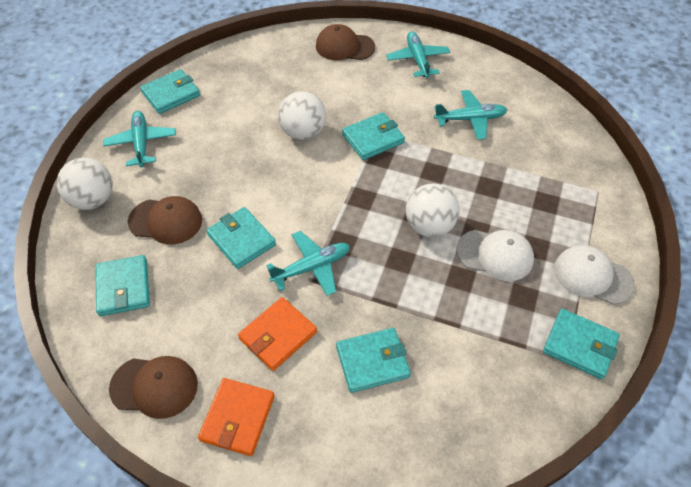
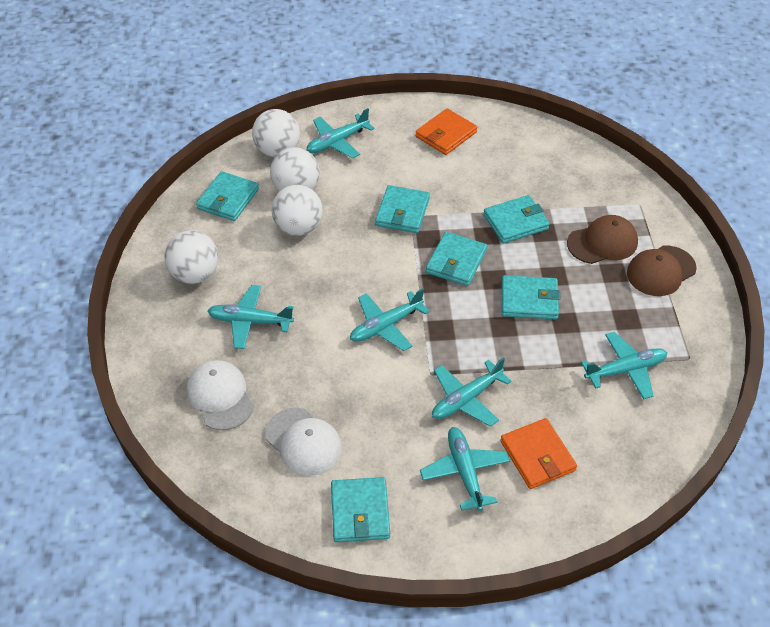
brown cap: [109,356,198,419] [128,196,202,245] [316,24,375,60] = 3 -> [567,215,638,264] [627,246,697,296] = 2
turquoise plane: [103,111,176,167] [266,231,350,296] [386,31,450,78] [434,90,507,140] = 4 -> [207,285,294,349] [307,108,375,158] [350,288,430,351] [420,427,510,511] [432,357,512,427] [581,332,667,399] = 6
white ball: [57,158,112,210] [278,91,326,140] [406,184,460,237] = 3 -> [165,231,218,284] [252,109,300,157] [270,147,320,192] [272,185,323,236] = 4

